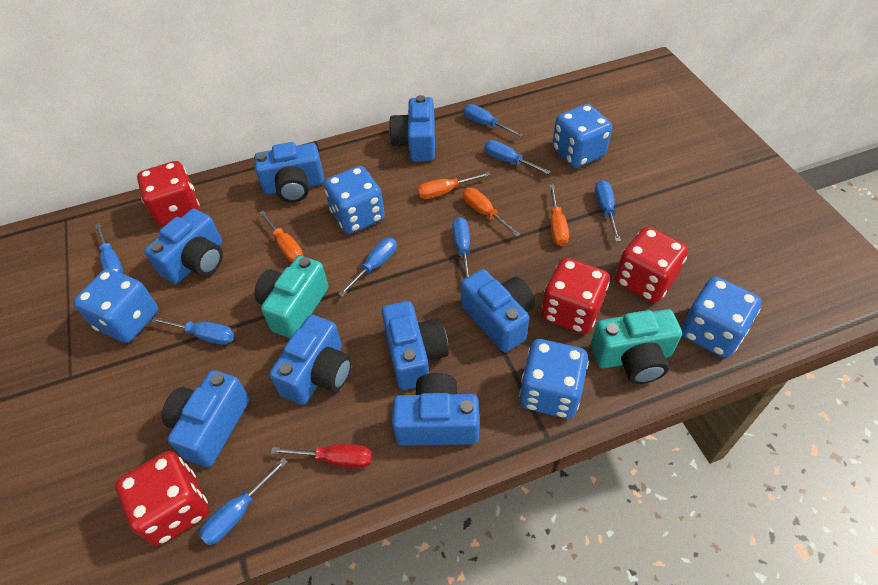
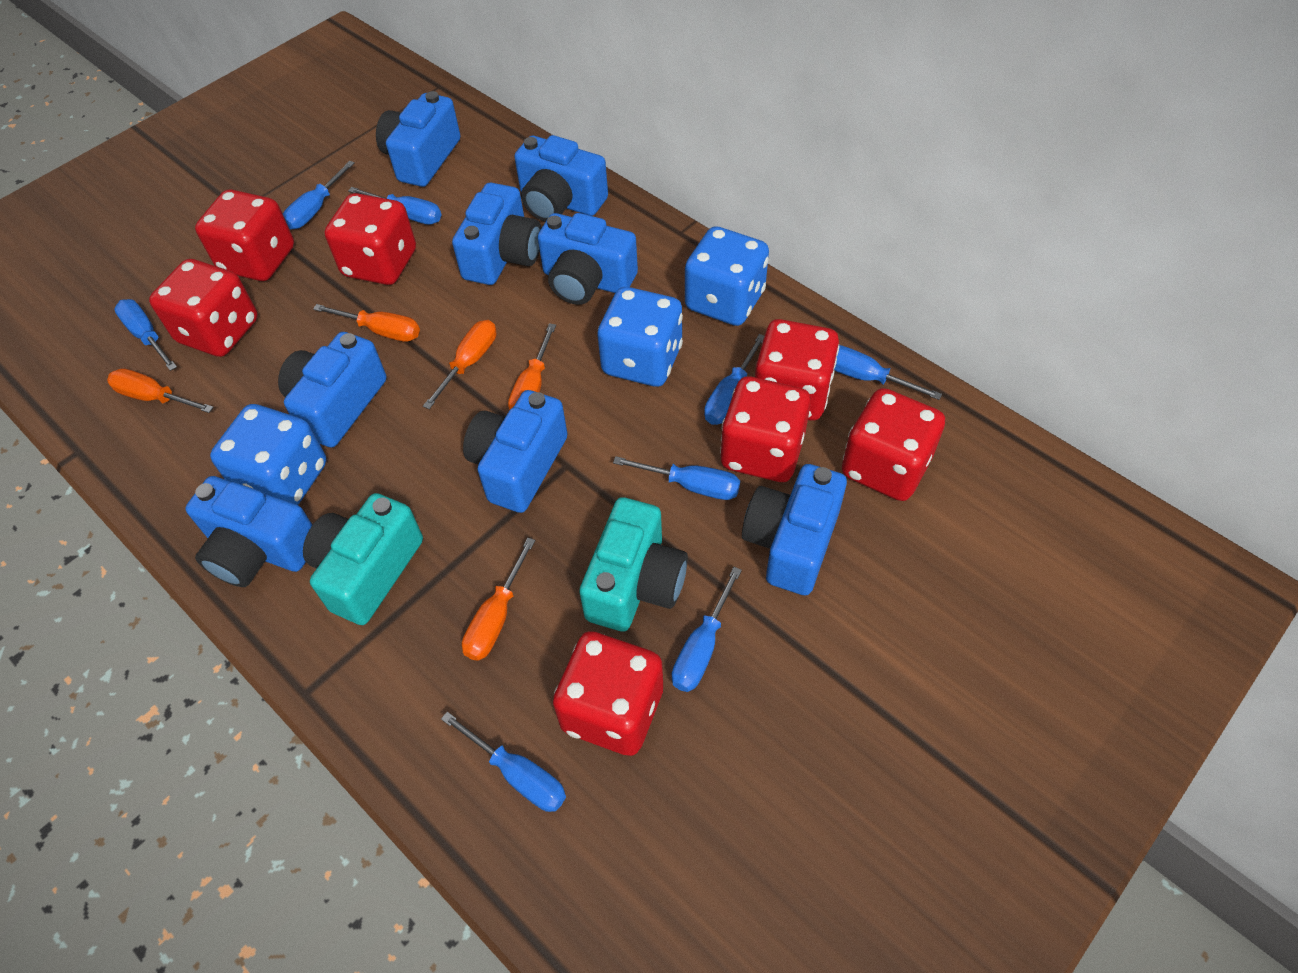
blue dice: [73,269,158,343] [324,166,385,234] [519,339,589,419] [552,104,612,168] [681,277,762,358] = 5 -> [210,404,326,505] [597,287,683,387] [685,226,769,326] = 3
orange screwdriver: [259,210,303,262] [417,172,490,199] [463,188,520,237] [549,184,569,246] = 4 -> [107,368,214,413] [313,304,420,342] [423,320,496,409] [462,538,536,661] [508,323,556,410] = 5
red dice: [115,451,209,546] [137,161,200,227] [541,258,609,334] [615,227,688,303] = 4 -> [149,259,258,357] [195,190,294,281] [325,193,416,285] [553,631,663,756] [720,376,811,482] [755,319,839,420] [842,388,945,501] = 7
red screwdriver: [271,444,372,468] = 1 -> none = 0

